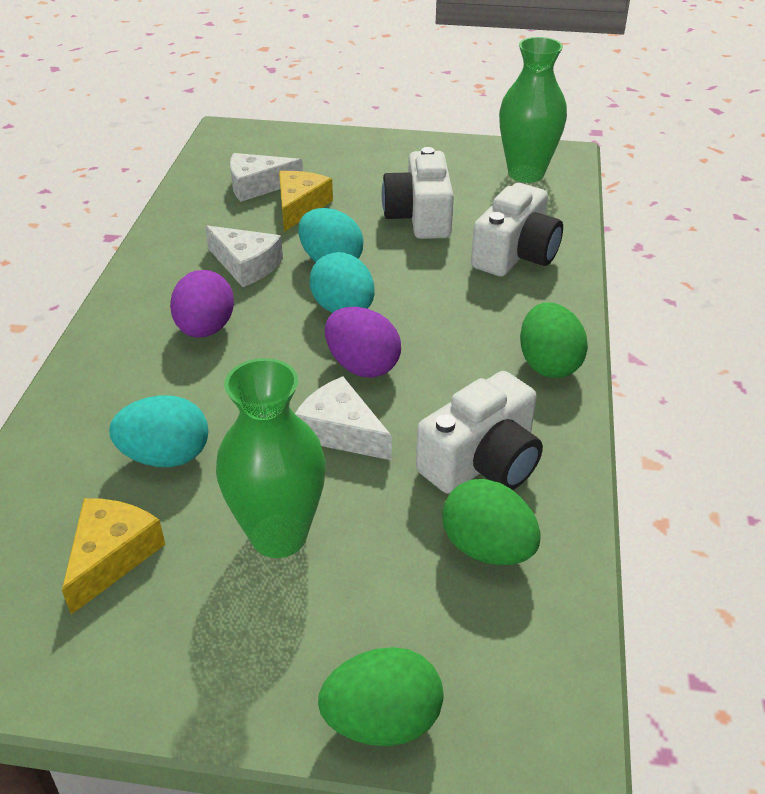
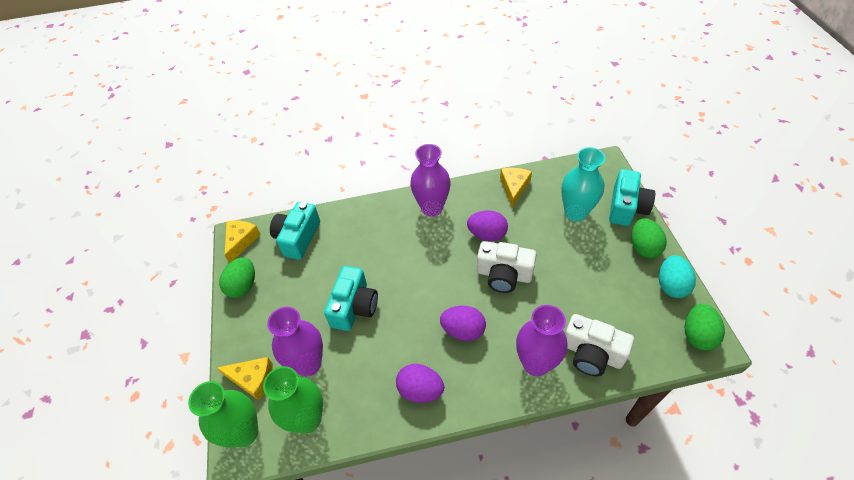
purple egg: [170,270,234,338] [325,307,401,378] = 2 -> [396,364,444,403] [440,306,486,341] [467,210,508,241] = 3
purple vase: none = 0 -> [267,307,323,377] [410,144,451,217] [516,305,567,376] = 3
turquoise camera: none = 0 -> [270,202,320,260] [324,266,378,331] [609,169,655,226] = 3
turquoise egg: [109,395,208,467] [298,208,364,262] [309,252,375,313] = 3 -> [659,255,696,298] = 1
turquoise vase: none = 0 -> [561,147,605,221] = 1
white camera: [382,147,454,239] [416,371,543,494] [471,183,563,277] = 3 -> [477,241,537,293] [565,314,634,376] = 2
white cheese: [205,225,283,287] [230,153,303,202] [295,376,392,460] = 3 -> none = 0
yellow cheese: [62,498,165,615] [279,171,333,232] = 2 -> [217,357,273,400] [224,221,261,263] [500,168,532,208] = 3

